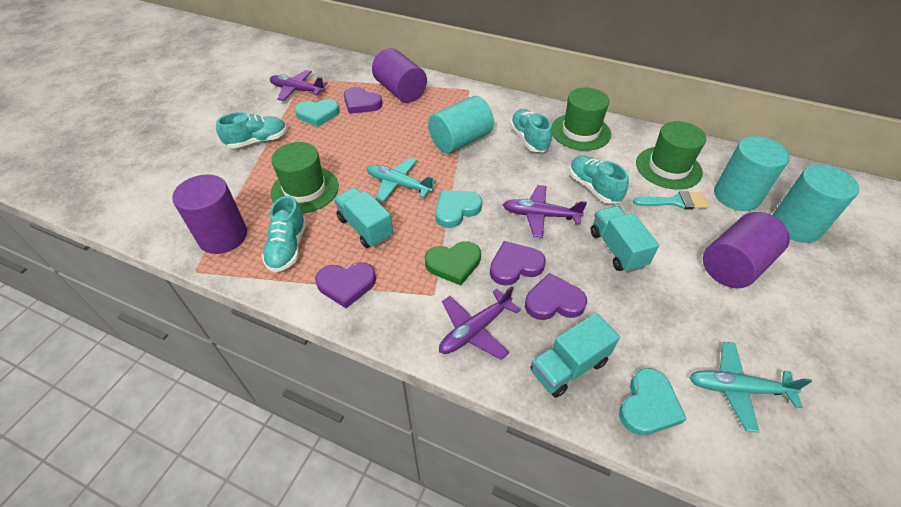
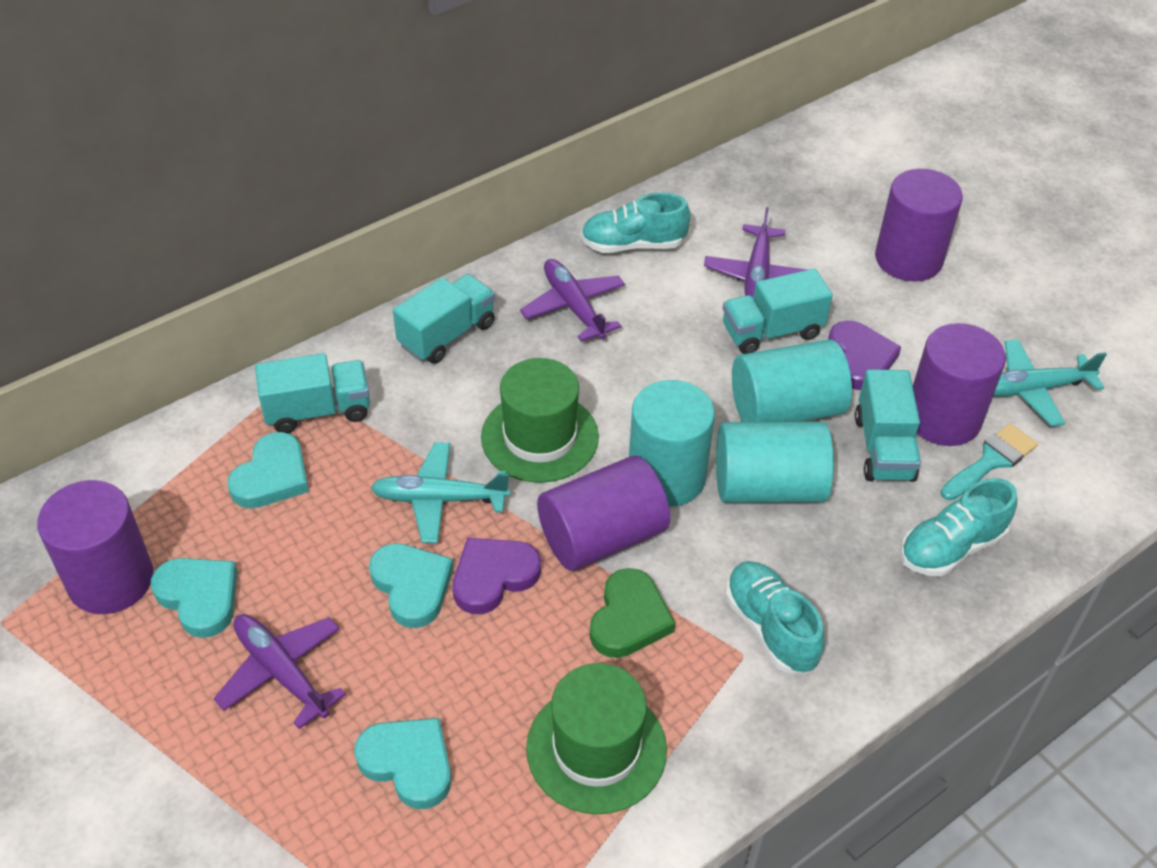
green hat: [271,142,339,213] [552,87,611,151] [636,121,706,189] = 3 -> [481,358,599,483] [526,663,667,814] = 2
purple cylinder: [173,174,247,254] [372,48,427,103] [703,212,790,288] = 3 -> [37,480,153,614] [537,455,670,571] [875,169,963,281] [913,323,1006,446] = 4
purple heart: [315,262,376,308] [344,87,382,114] [490,241,546,286] [525,273,587,320] = 4 -> [453,538,541,614] [828,321,901,390] = 2
turquoise heart: [295,99,340,127] [435,190,482,228] [619,368,687,436] = 3 -> [151,558,238,638] [228,432,309,508] [354,718,451,809] [369,543,453,628] = 4
turquoise shoe: [216,112,287,148] [262,195,307,272] [510,109,552,152] [569,156,629,204] = 4 -> [581,193,690,253] [725,561,825,673] [900,478,1017,576] = 3
turquoise truck: [334,188,393,248] [530,313,620,398] [591,206,659,273] = 3 -> [255,353,370,433] [393,274,495,364] [723,269,833,354] [855,369,921,482] = 4

